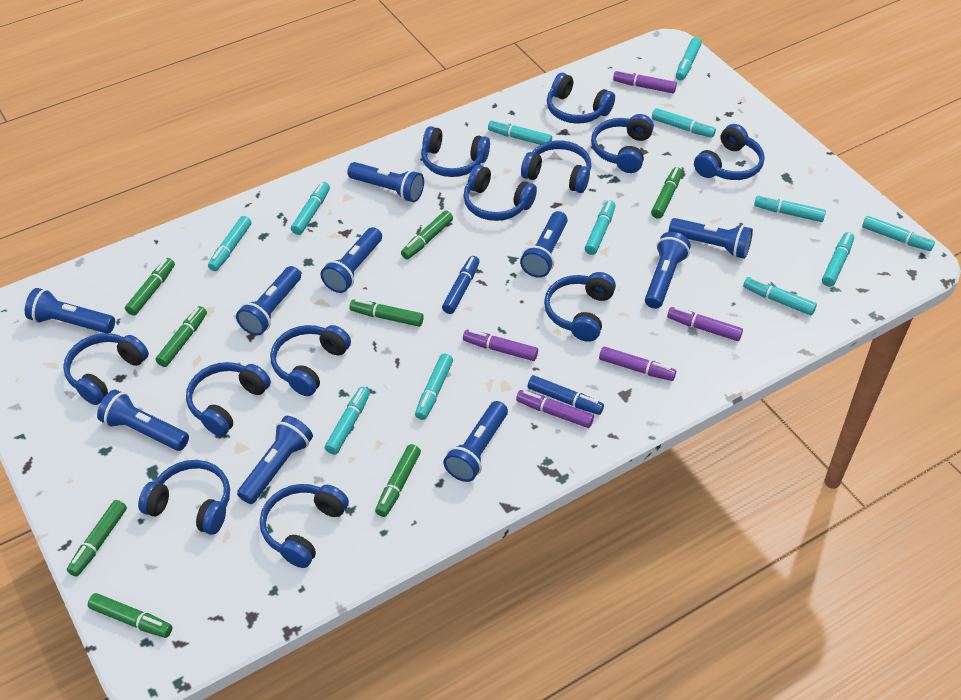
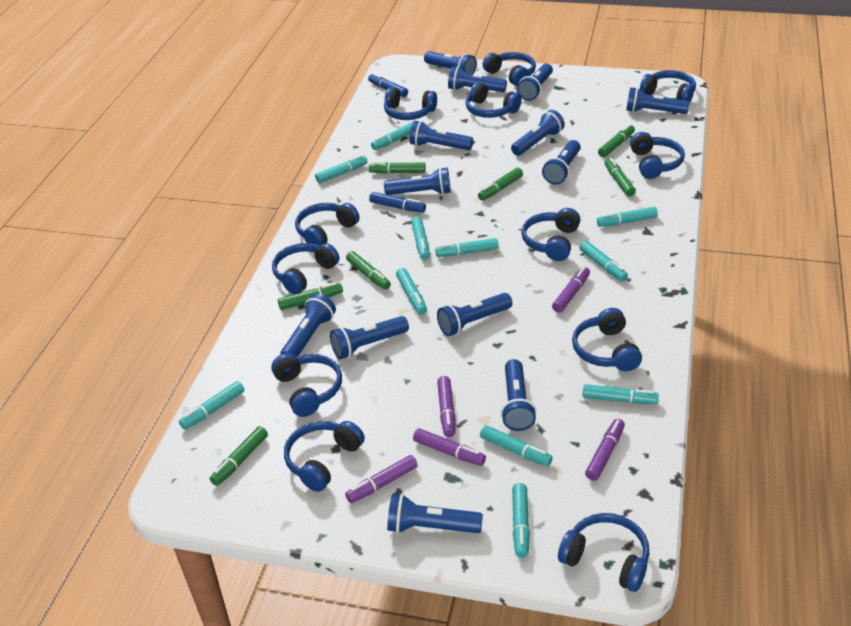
blue flashlight: [25,288,115,333] [97,389,189,451] [236,266,301,336] [237,416,313,504] [321,227,382,293] [347,162,424,202] [443,401,508,482] [520,211,568,278] [645,232,691,309] [669,218,753,259] = 10 -> [280,294,336,357] [330,316,409,359] [384,167,451,195] [387,494,483,533] [409,121,473,150] [424,51,477,74] [437,293,512,336] [448,66,507,92] [501,359,537,431] [511,110,565,156] [517,63,553,101] [542,140,581,185] [626,87,689,114] = 13
green marker: [67,500,127,577] [88,593,172,638] [125,258,175,316] [156,306,207,367] [349,299,424,327] [375,444,421,517] [401,210,453,259] [651,167,682,219] = 8 -> [210,426,268,486] [278,282,343,310] [346,251,391,290] [369,162,425,174] [478,168,523,201] [598,124,635,157] [605,158,636,196] = 7
turquoise marker: [208,216,251,271] [291,182,330,235] [325,387,370,455] [415,354,453,420] [488,119,552,145] [585,200,616,255] [652,108,716,138] [676,37,702,80] [743,277,817,316] [754,195,826,222] [822,232,854,287] [862,216,935,251] = 12 -> [179,381,244,429] [315,155,368,183] [371,122,413,150] [396,268,427,315] [411,216,430,260] [435,238,498,257] [480,425,553,467] [512,483,530,558] [579,241,628,281] [582,384,659,404] [597,207,658,227] = 11

